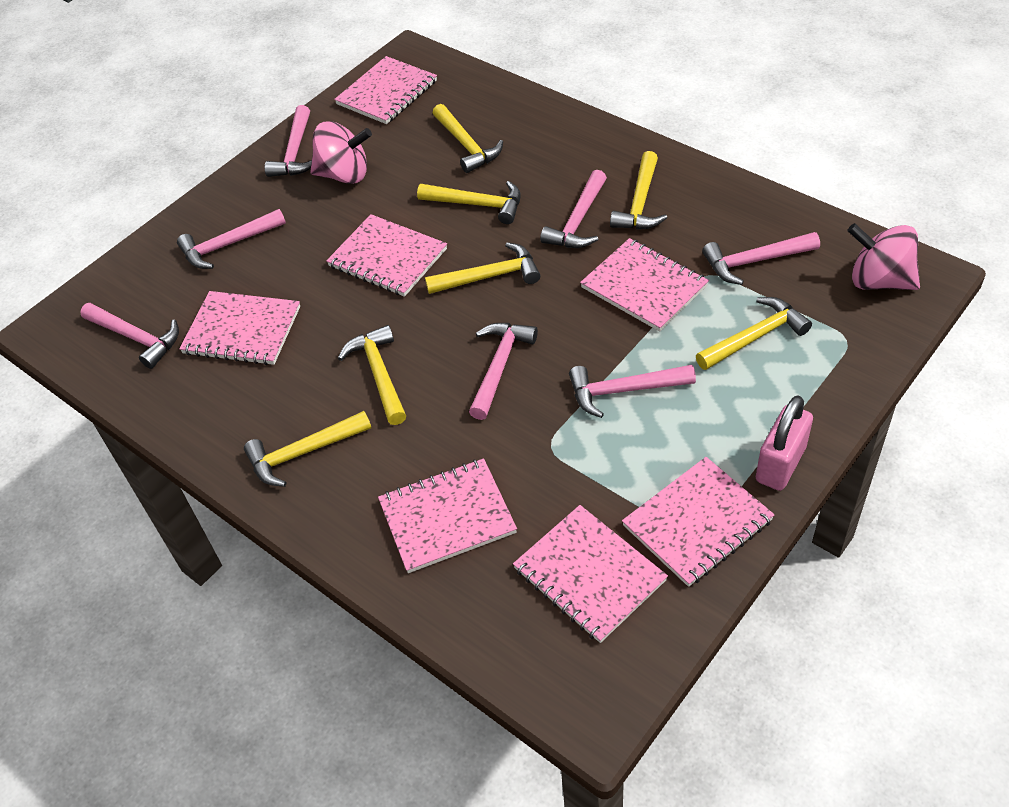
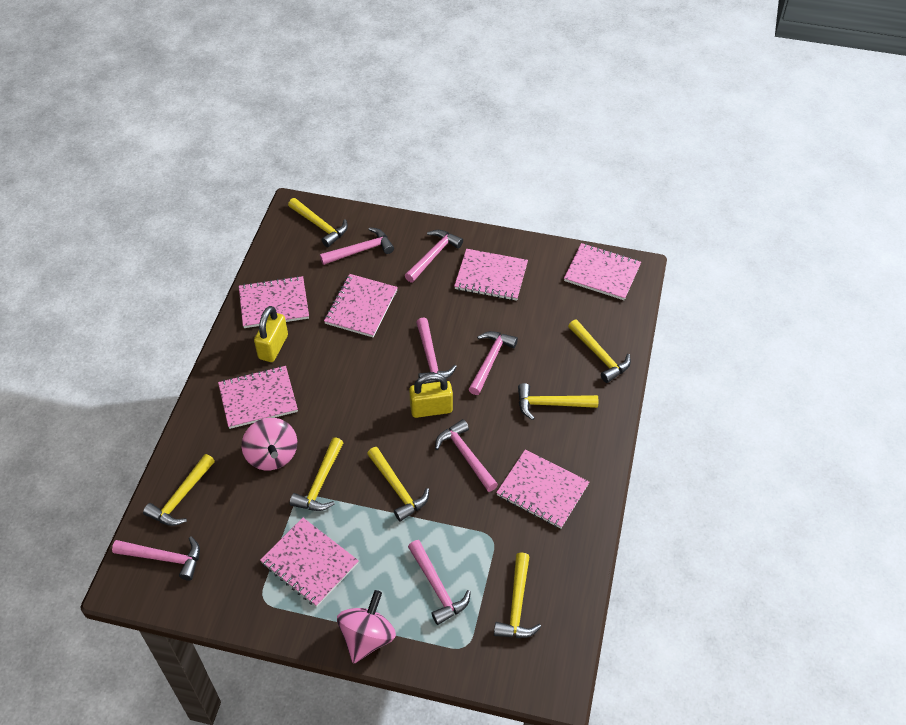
pink padlock: [756,396,813,491] = 1 -> none = 0
yellow padlock: none = 0 -> [254,306,288,362] [409,373,453,418] = 2

